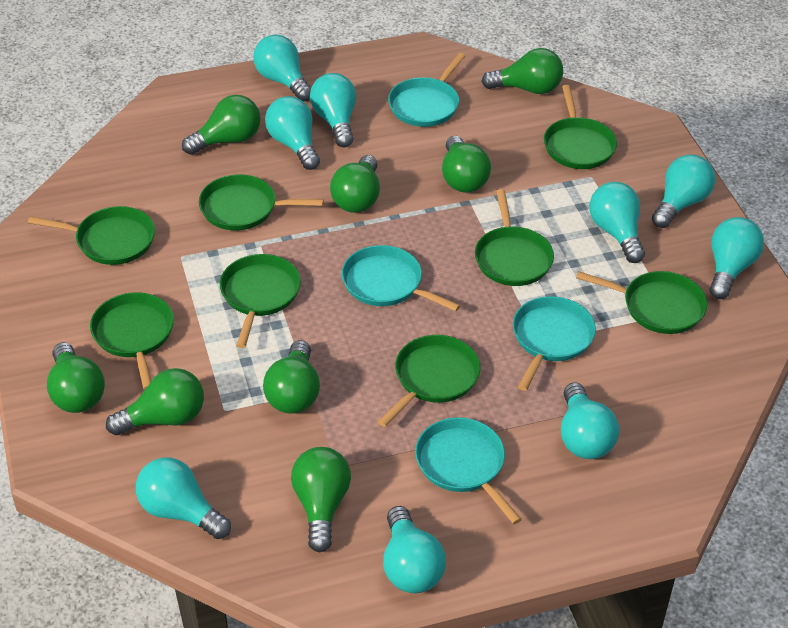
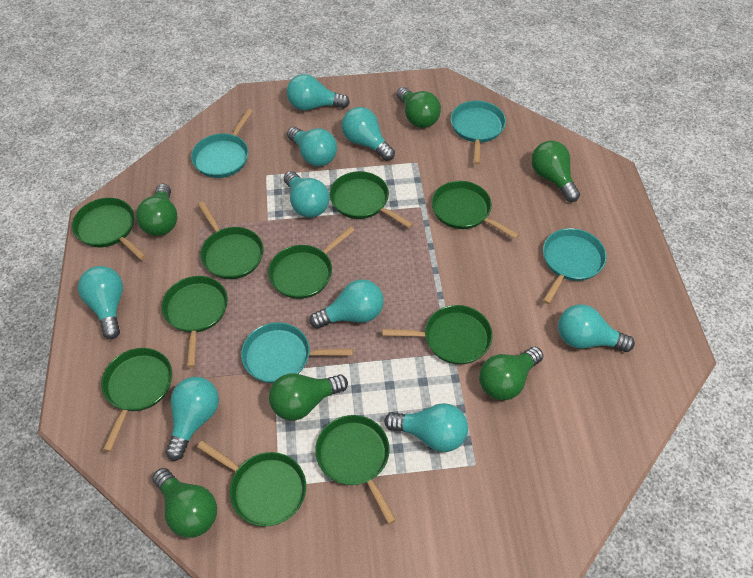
green light bulb: [47,342,105,413] [106,368,204,435] [182,95,261,155] [263,340,320,413] [291,447,351,552] [330,155,380,213] [442,136,491,193] [481,48,563,94] = 8 -> [136,184,178,236] [152,468,217,538] [269,373,348,420] [397,87,441,128] [479,347,543,401] [531,141,580,202] = 6
green pan: [28,206,155,265] [90,292,174,390] [199,174,324,230] [220,254,301,348] [378,335,480,427] [475,189,554,286] [544,85,617,169] [576,271,707,334] = 8 -> [72,198,146,260] [101,348,172,452] [162,276,228,368] [197,441,306,526] [198,202,264,279] [268,226,355,299] [315,415,396,524] [330,171,413,228] [382,305,493,365] [432,181,519,239] = 10

